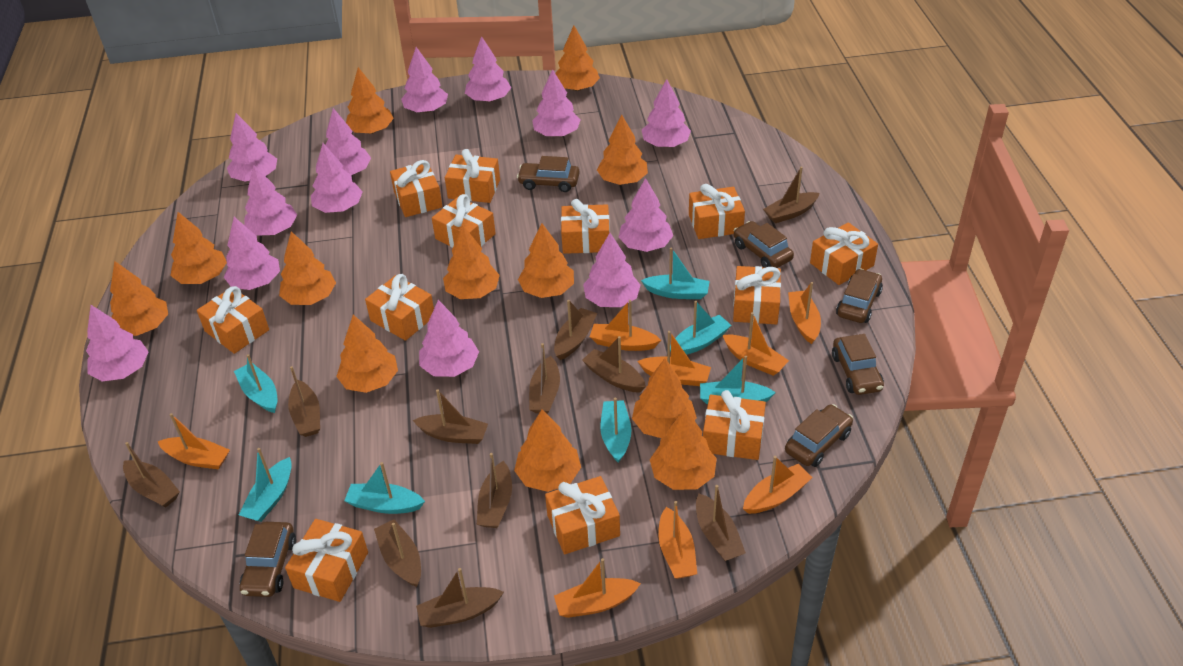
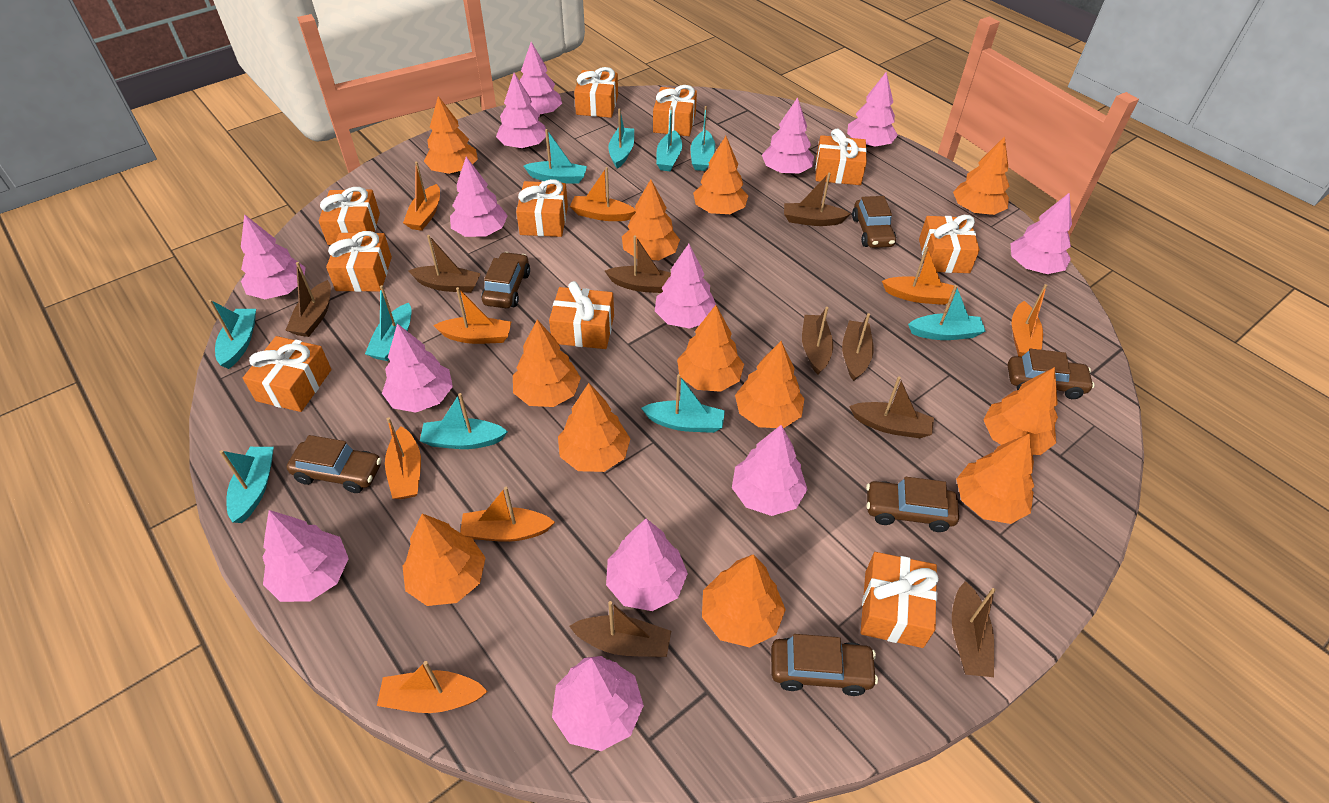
brown boat: [123,442,180,508] [288,366,320,437] [374,520,421,587] [413,389,488,444] [416,568,504,628] [477,453,512,528] [529,343,560,414] [554,300,597,360] [582,336,646,393] [696,485,746,561] [763,166,820,223] = 11 -> [285,262,331,337] [409,235,481,293] [569,601,671,657] [605,236,671,293] [784,172,851,226] [802,307,833,375] [842,313,874,381] [849,377,934,438] [952,581,996,677] = 9
orange gift: [197,286,269,354] [285,519,368,602] [365,274,434,341] [390,160,443,217] [432,194,496,248] [445,149,500,203] [545,476,620,554] [561,199,610,254] [689,184,745,239] [703,390,766,460] [733,266,781,325] [810,222,878,285] = 12 -> [243,336,332,412] [319,187,380,245] [326,231,392,292] [516,179,568,237] [549,281,614,349] [574,67,618,118] [653,85,697,136] [815,129,867,185] [860,552,939,648] [919,215,980,273] = 10
turquoise boat: [234,354,277,413] [239,448,292,522] [344,462,425,514] [600,398,631,463] [641,248,710,299] [670,301,731,355] [700,356,776,405] = 7 -> [209,300,256,369] [220,447,274,523] [365,285,412,361] [420,393,508,449] [524,129,587,184] [608,108,634,169] [641,374,725,433] [656,106,682,171] [691,106,715,171] [908,285,985,340] = 10

